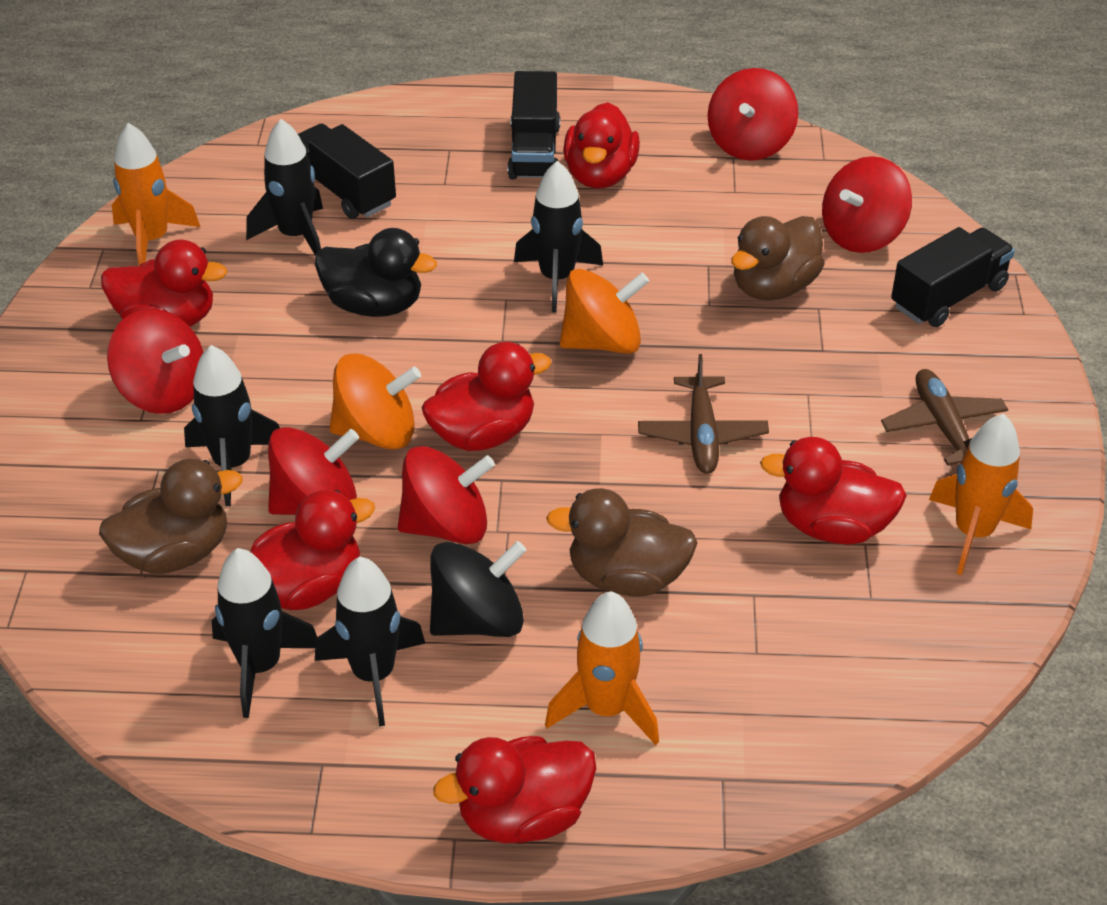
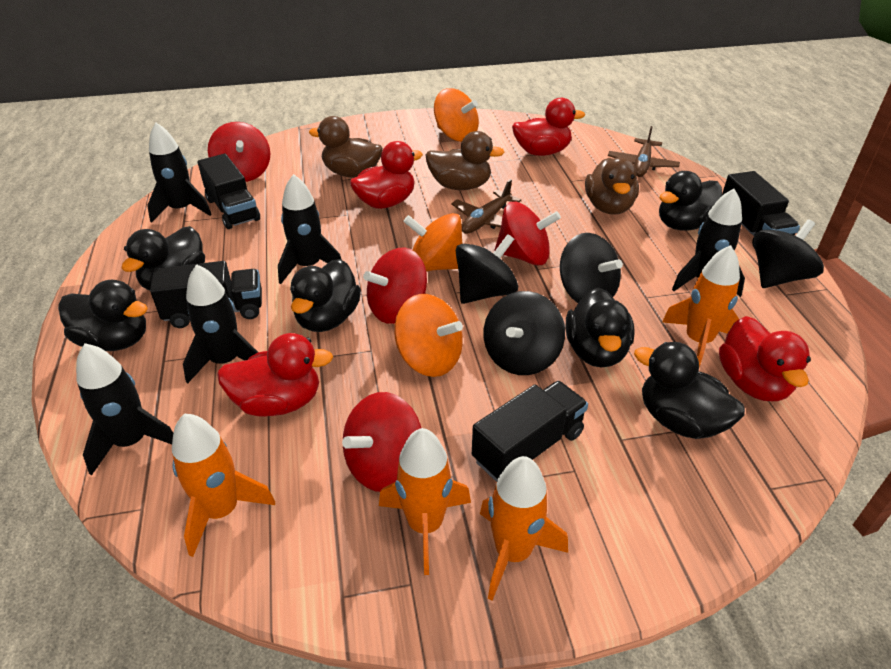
black duck: [315,228,437,317] = 1 -> [58,280,148,351] [121,226,205,290] [290,259,361,332] [566,287,635,368] [634,342,745,439] [659,171,722,231] = 6
black spinning top: [430,541,527,637] = 1 -> [456,234,518,304] [484,291,565,375] [560,233,623,303] [753,219,824,288] = 4
black truck: [298,123,396,219] [508,71,560,180] [891,227,1015,327] = 3 -> [150,261,262,328] [198,154,260,229] [472,381,588,482] [722,171,800,249] = 4
orange rocket: [112,123,200,266] [545,591,659,745] [929,414,1033,575] = 3 -> [172,413,275,557] [379,428,471,575] [480,456,568,601] [662,245,740,367] = 4
orange spinning top: [329,353,421,450] [560,269,649,354] = 2 -> [394,294,463,377] [403,213,463,272] [434,88,479,142] = 3
red duck: [101,240,228,327] [250,490,375,610] [421,342,551,451] [433,736,596,843] [563,102,640,189] [760,437,907,545] = 6 -> [217,333,333,416] [350,141,423,209] [512,98,585,156] [719,316,811,401] = 4
red spinning top: [107,309,203,414] [268,427,359,515] [398,446,495,544] [708,68,798,161] [822,156,912,253] = 5 -> [208,122,270,182] [342,392,421,492] [363,247,427,324] [495,202,561,265] = 4

